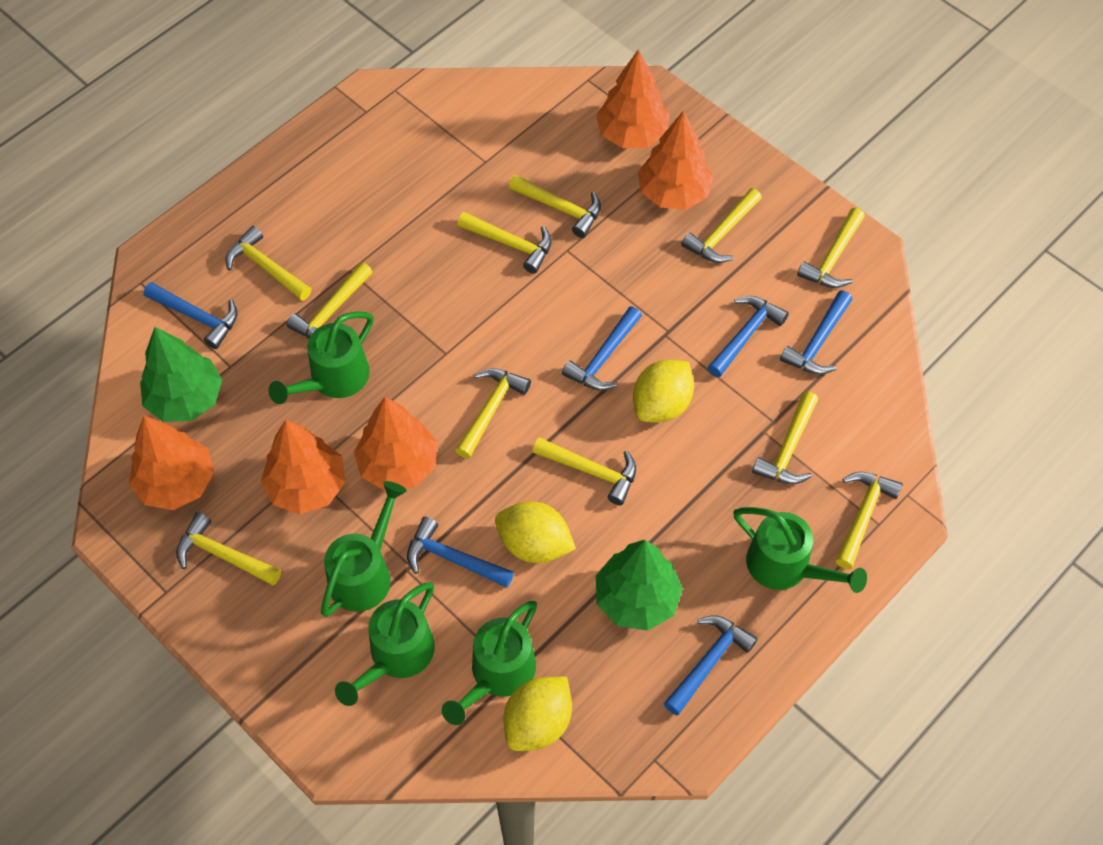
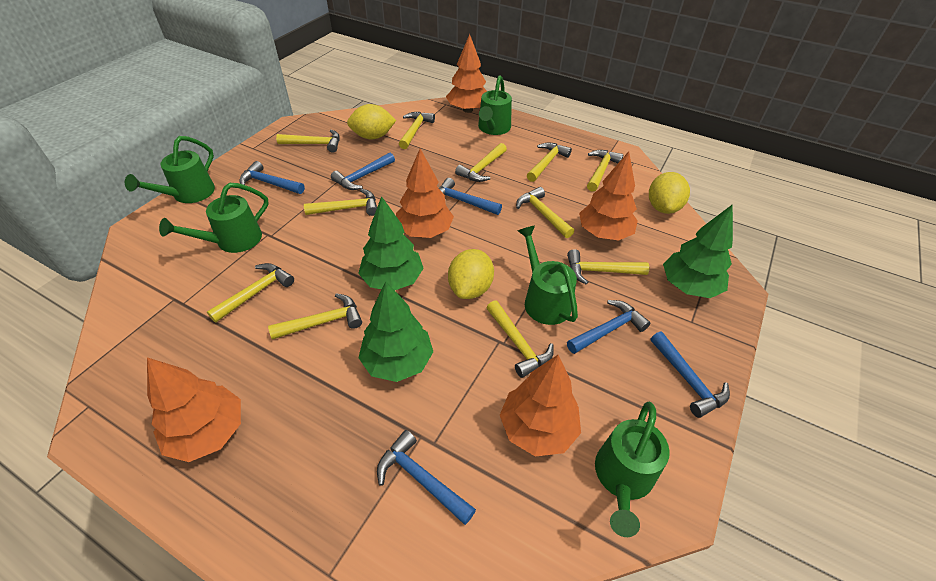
green tree: [140,327,222,422] [596,540,683,631] = 2 -> [358,196,424,290] [358,281,433,382] [663,204,733,298] = 3

